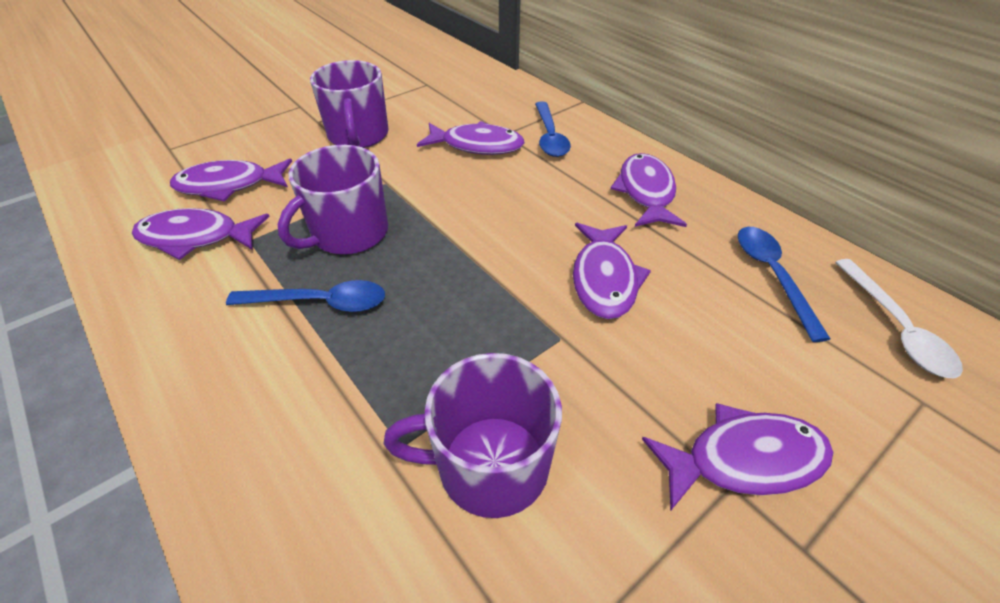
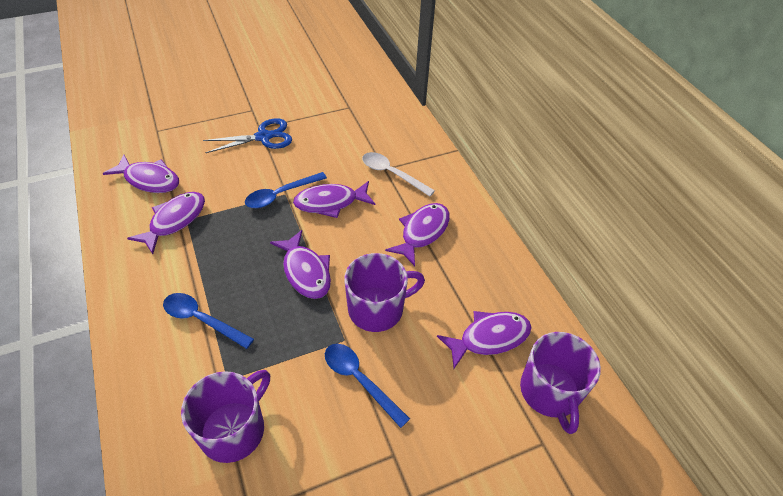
blue scissors: none = 0 -> [203,118,292,153] = 1

